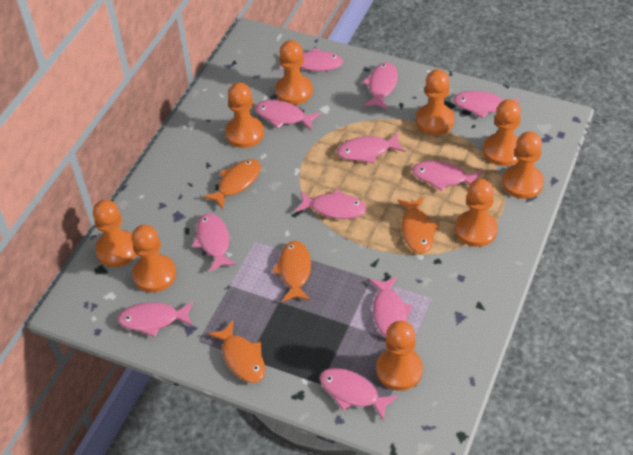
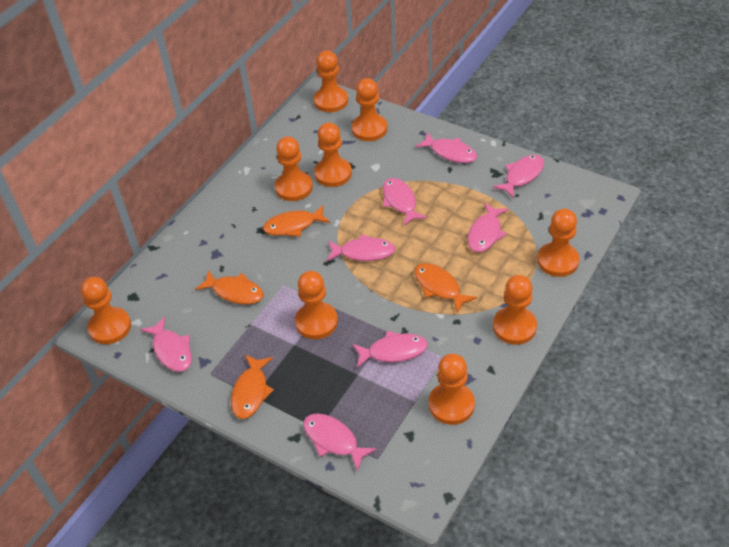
pink fish: [117,301,193,337] [192,213,237,272] [255,100,320,130] [280,48,343,71] [295,189,367,219] [320,368,398,421] [337,132,405,164] [362,62,398,110] [369,276,413,337] [412,161,482,191] [453,91,520,118] = 11 -> [140,316,192,372] [303,413,377,471] [327,234,395,261] [352,331,428,368] [383,178,427,226] [415,132,477,163] [467,203,509,252] [493,155,544,198] = 8

